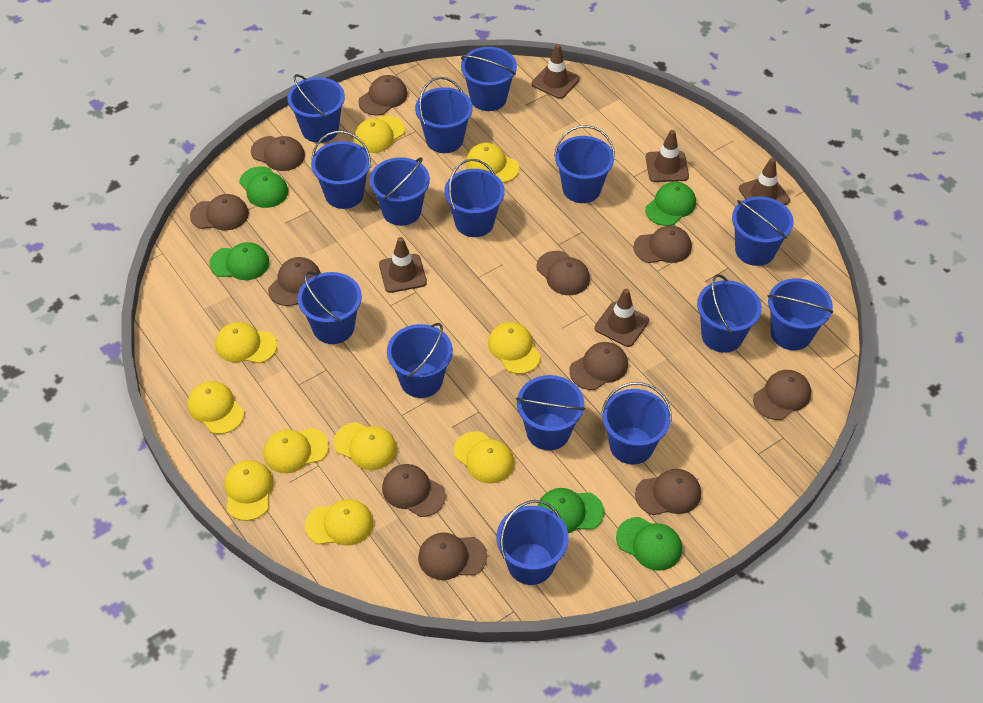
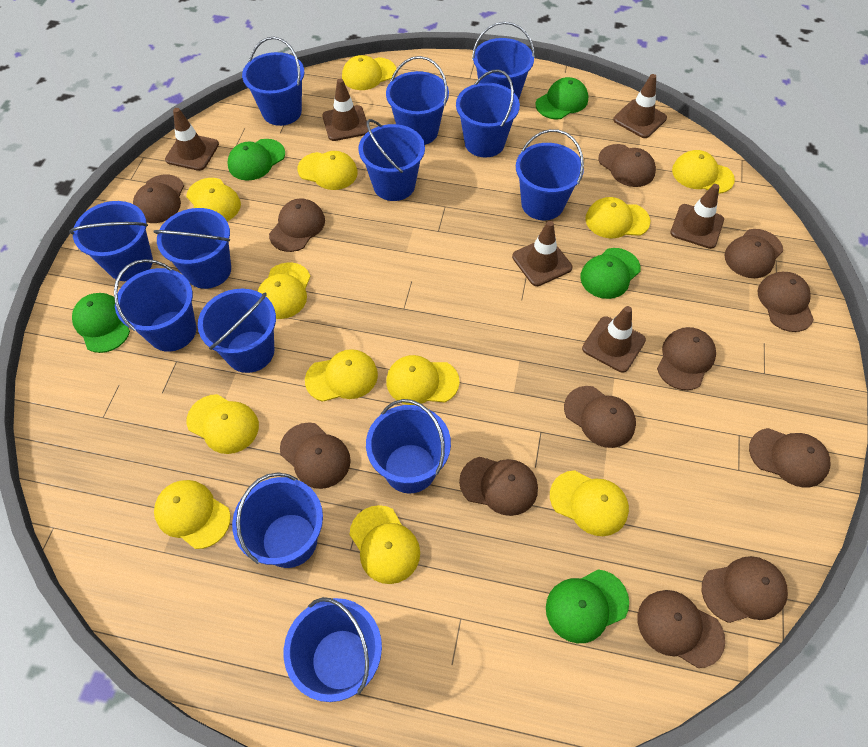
blue bucket: [287,74,345,143] [297,271,362,344] [311,131,371,209] [370,157,430,226] [387,323,453,398] [415,77,473,153] [444,159,505,237] [461,47,517,111] [497,500,569,585] [516,375,585,450] [554,125,615,203] [601,382,671,464] [697,274,762,353] [732,196,794,266] [767,278,833,350] = 15 -> [69,201,153,281] [114,259,196,352] [154,208,231,289] [198,289,276,373] [232,473,323,568] [242,37,304,126] [284,597,382,702] [359,119,425,201] [366,399,451,493] [386,56,449,145] [456,69,520,158] [472,22,535,99] [516,129,584,220] = 13
brown cap: [190,194,249,230] [251,136,305,171] [268,257,321,306] [358,75,408,115] [382,464,446,517] [418,532,487,580] [536,251,590,295] [569,342,628,390] [633,226,692,263] [635,469,701,515] [753,370,811,420] = 11 -> [133,175,184,223] [269,198,325,252] [280,422,351,489] [459,457,538,516] [564,386,636,448] [598,144,656,187] [638,590,725,668] [657,327,716,390] [702,556,788,623] [725,229,783,278] [749,428,830,488] [757,272,814,332] = 12
brown traffic cone: [379,237,427,293] [532,44,580,99] [594,289,649,347] [646,130,689,182] [739,158,790,205] = 5 -> [165,108,219,171] [322,79,369,141] [512,221,572,286] [582,306,646,372] [613,74,667,138] [670,184,724,249] = 6
yellow cap: [188,381,244,434] [215,322,277,364] [224,460,273,521] [263,428,329,473] [305,499,373,546] [334,422,397,470] [354,115,405,153] [453,431,514,484] [466,142,519,183] [488,322,541,374] = 10 -> [154,480,231,549] [186,178,241,221] [187,394,259,454] [258,262,311,319] [297,151,358,190] [305,349,378,402] [342,55,396,90] [349,505,420,584] [386,355,460,405] [550,470,629,536] [585,197,650,238] [672,150,735,194] = 12

